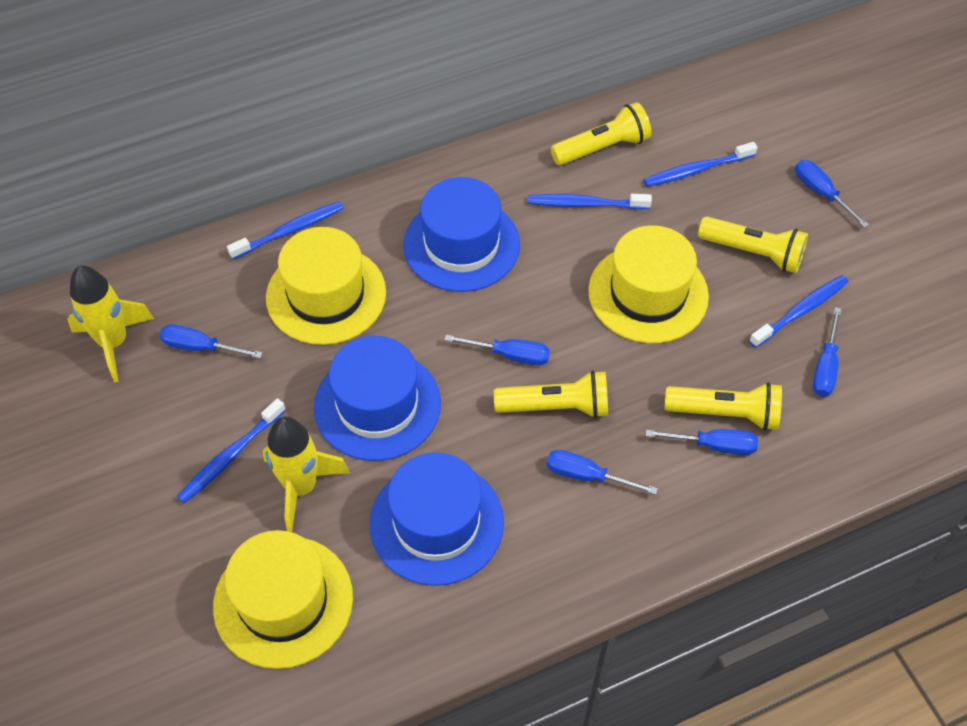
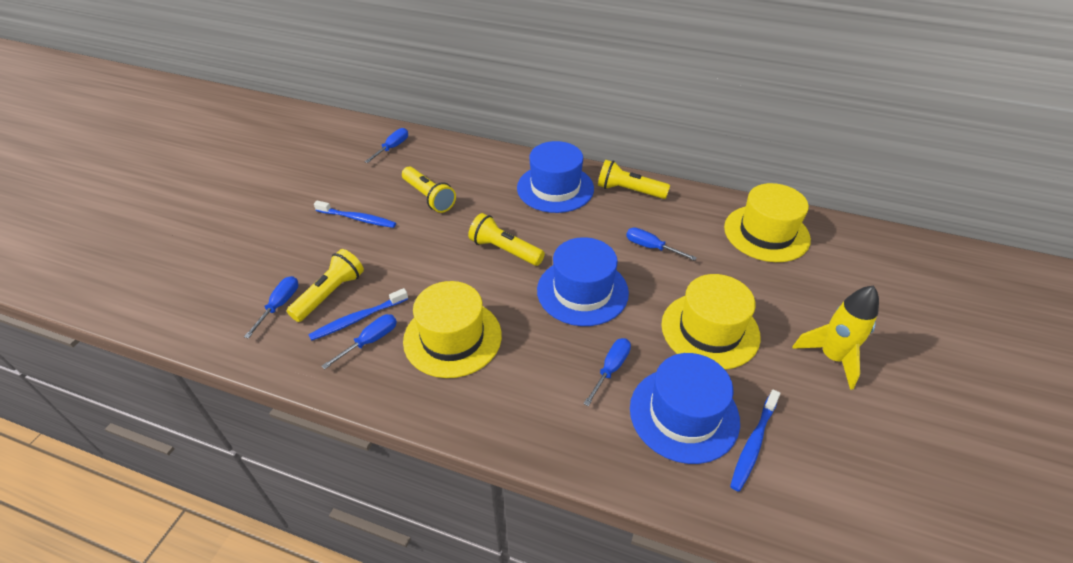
blue screwdriver: [160,324,263,358] [444,335,550,365] [547,450,658,495] [646,429,758,455] [795,160,869,228] [813,307,841,397] = 6 -> [244,276,298,339] [322,314,397,369] [365,128,408,163] [583,338,631,406] [626,227,697,261] = 5
blue toothbrush: [177,398,286,503] [227,201,344,259] [528,194,652,209] [643,142,758,187] [749,275,848,348] = 5 -> [308,288,408,341] [314,201,396,228] [730,389,780,492] = 3
yellow rocket: [67,265,154,382] [263,417,350,532] = 2 -> [792,285,879,390] = 1

